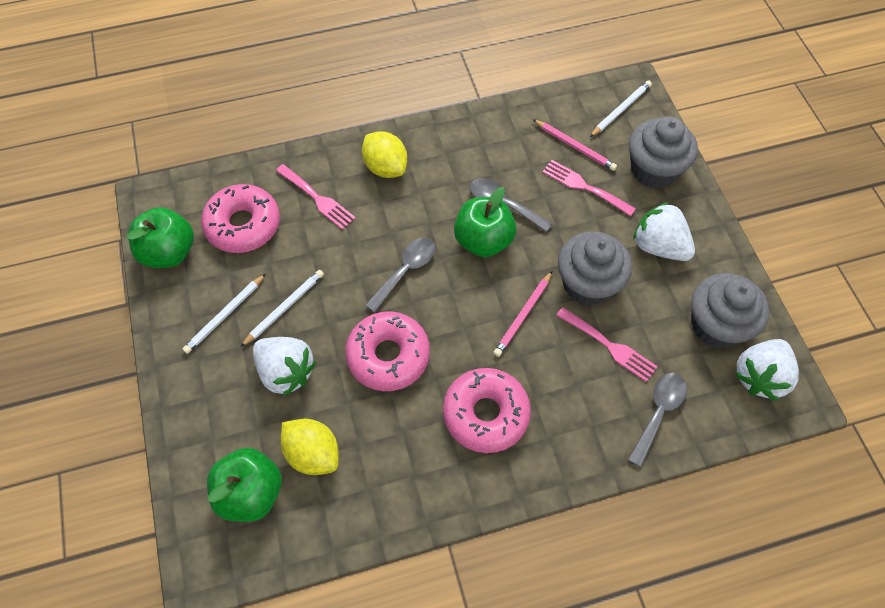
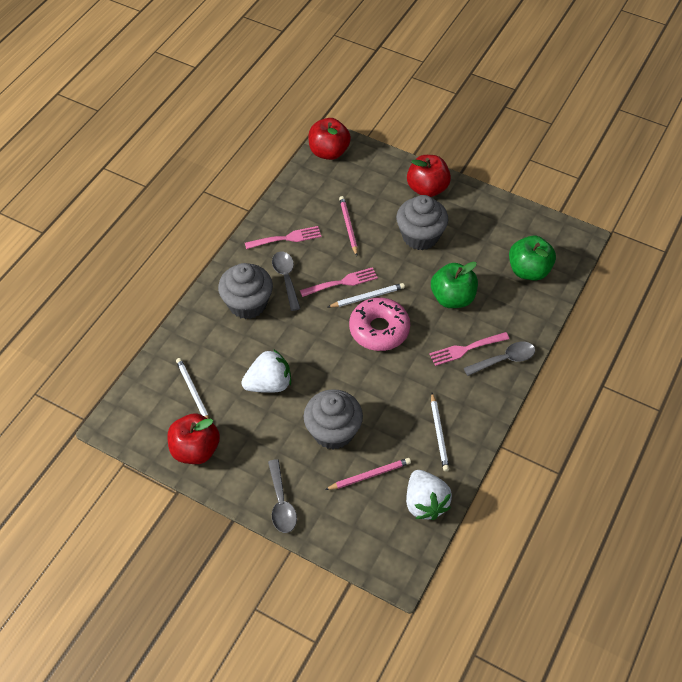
green apple: [126,207,194,268] [207,447,282,522] [454,187,516,257] = 3 -> [431,261,478,308] [509,236,556,281] = 2
pink donut: [201,184,280,253] [345,311,430,391] [443,368,531,453] = 3 -> [349,297,410,351] = 1
red apple: none = 0 -> [167,413,220,464] [308,118,351,160] [407,155,451,197] = 3
white strawberry: [253,337,316,396] [633,202,695,261] [734,339,799,401] = 3 -> [241,349,291,393] [406,470,452,520] = 2
yellow lemon: [281,419,339,475] [362,131,407,178] = 2 -> none = 0

